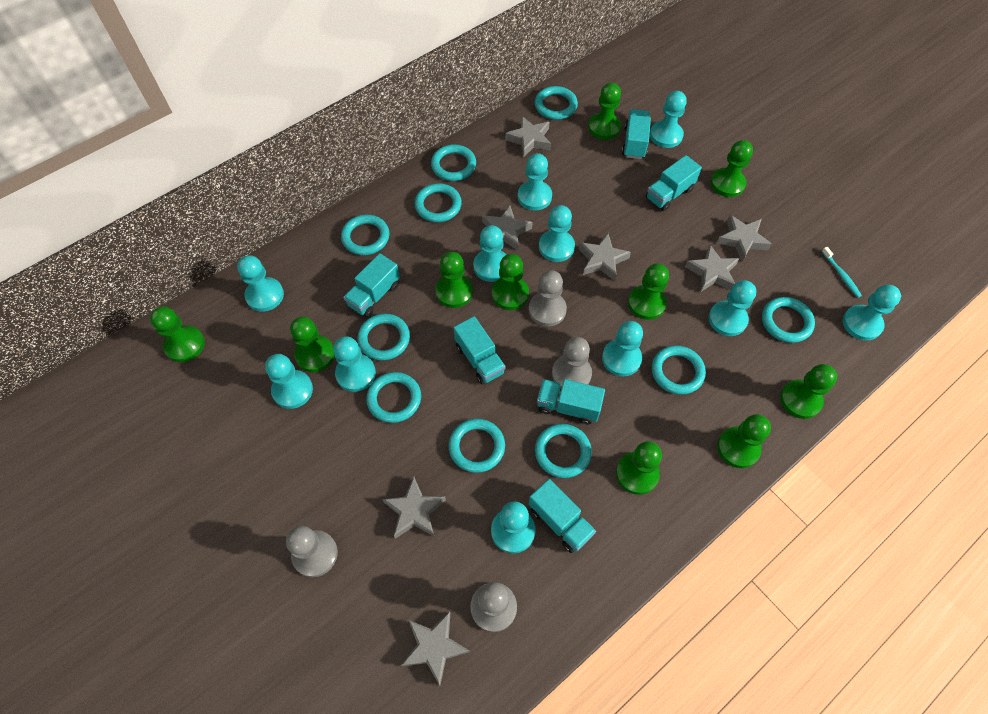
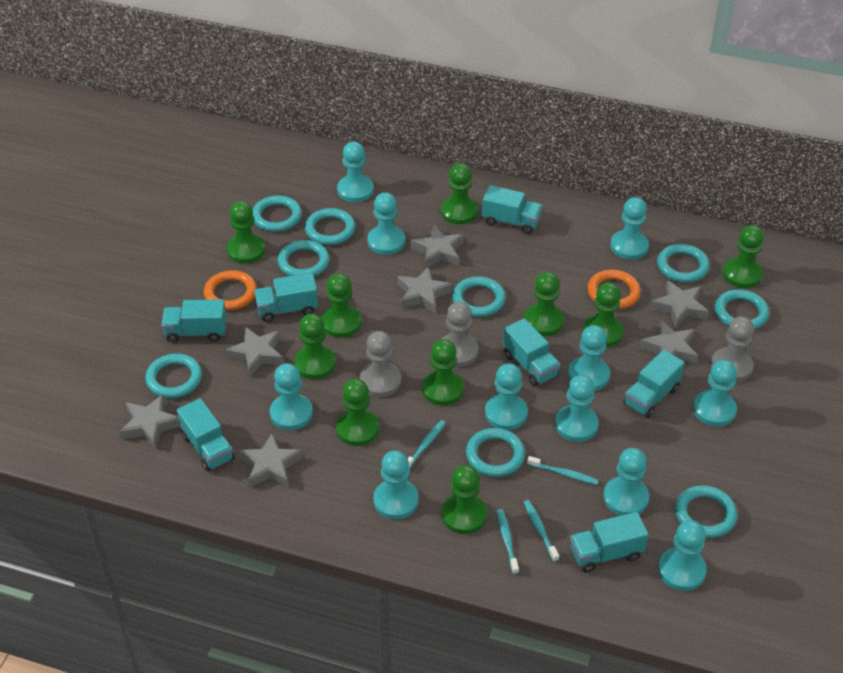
grey pawn: [286,526,338,577] [470,582,517,632] [529,270,567,327] [552,337,592,389] = 4 -> [360,331,401,397] [442,302,479,367] [711,316,754,382] = 3
orange ring: none = 0 -> [204,270,257,310] [587,270,641,310] = 2
turquoise ring: [341,215,389,255] [357,314,410,361] [366,372,421,423] [415,183,462,222] [431,144,476,181] [449,419,505,473] [535,86,578,120] [535,424,592,478] [652,345,706,395] [762,297,815,343] = 10 -> [145,354,202,398] [253,195,302,232] [278,240,329,277] [305,208,355,245] [452,276,506,317] [466,428,525,477] [657,244,710,283] [675,485,737,538] [715,289,769,329] = 9
turquoise toothbrush: [822,247,862,298] = 1 -> [407,420,446,469] [497,509,519,574] [524,500,559,562] [527,456,599,485] = 4
turquoise truck: [343,253,400,317] [454,316,506,384] [529,479,596,553] [537,379,605,424] [622,109,651,159] [646,155,702,211] = 6 -> [161,299,227,343] [177,398,235,472] [254,273,318,322] [482,185,543,234] [503,318,560,387] [570,512,648,573] [623,350,685,418] = 7

